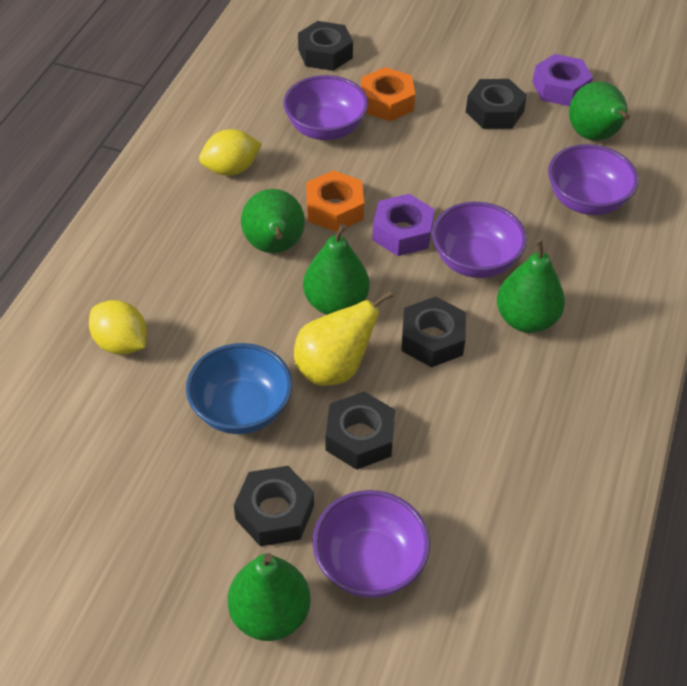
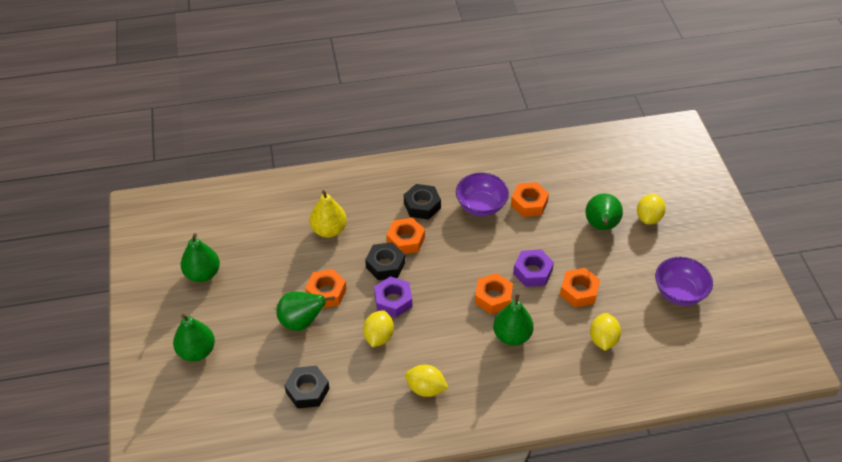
black nut: [234,466,314,547] [298,21,353,71] [325,392,395,470] [401,296,466,367] [466,79,527,129] = 5 -> [284,366,329,408] [365,242,405,280] [404,184,441,220] = 3
blue bowl: [186,343,293,434] = 1 -> none = 0
orange nut: [306,170,364,232] [361,67,415,121] = 2 -> [305,269,347,308] [386,218,425,254] [475,273,513,314] [511,182,549,217] [560,268,600,308] = 5
purple bowl: [283,75,368,140] [312,490,430,598] [432,202,527,278] [548,144,639,215] = 4 -> [456,172,509,216] [655,257,713,306] = 2
yellow lemon: [89,300,147,355] [199,129,262,176] = 2 -> [363,310,394,347] [405,365,449,397] [590,313,621,351] [637,194,666,225] = 4

